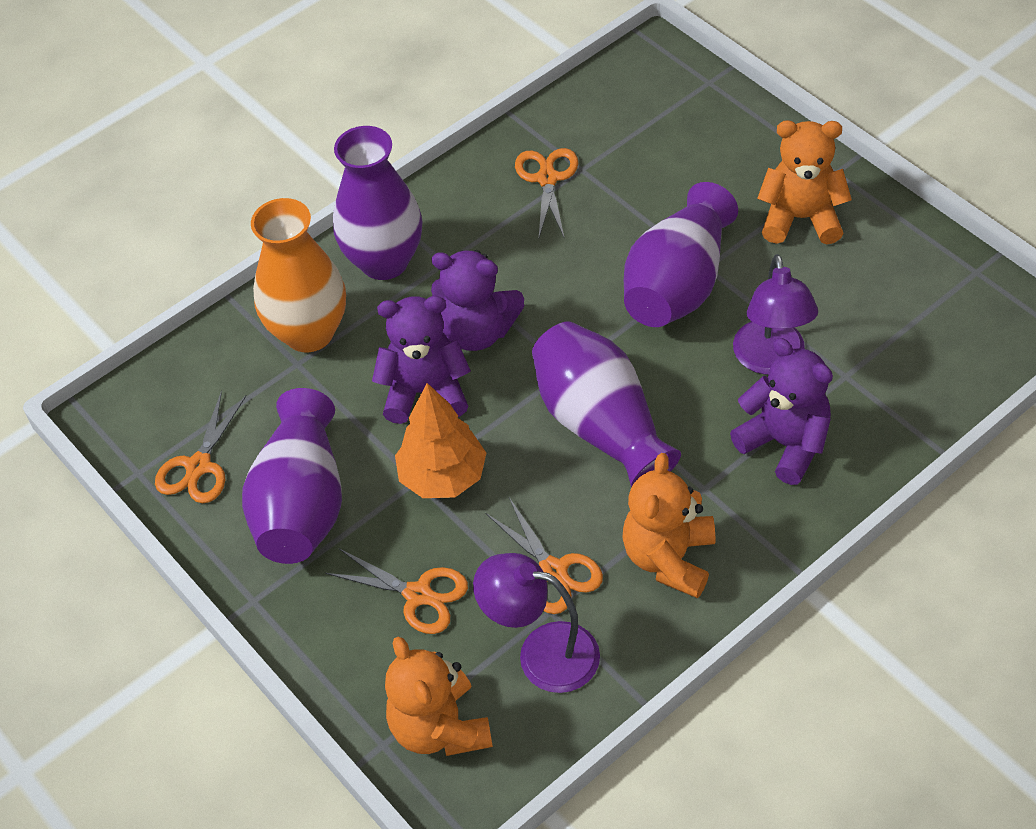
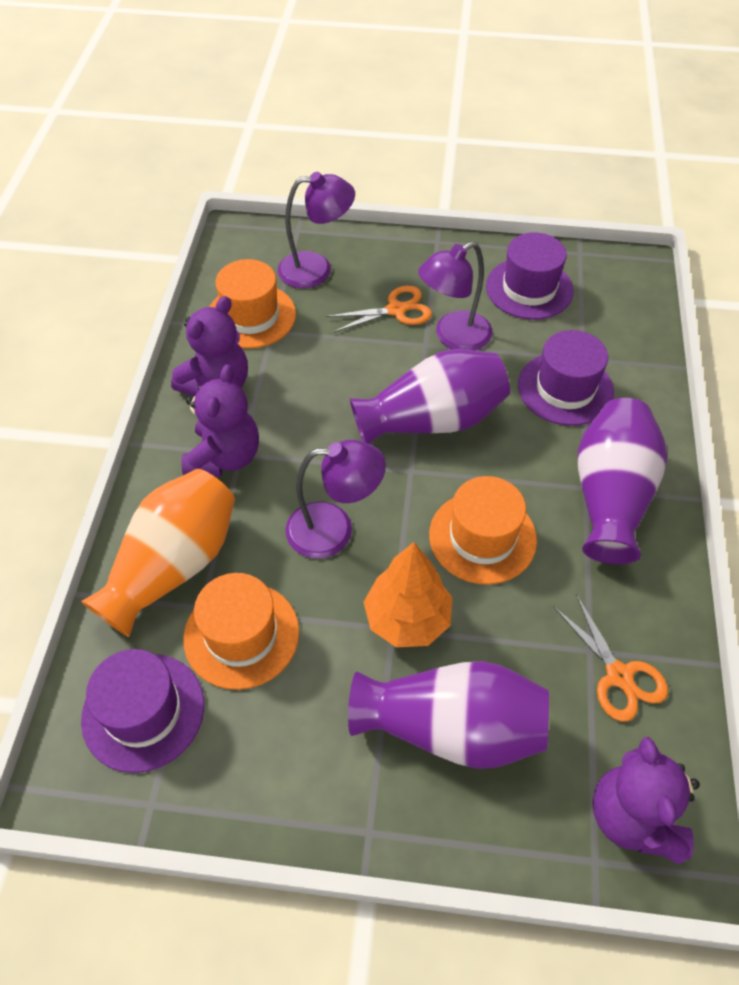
orange hat: none = 0 -> [183,573,299,690] [210,259,296,349] [429,476,537,585] = 3
orange scissors: [155,390,247,503] [325,549,468,634] [485,498,603,614] [515,148,578,239] = 4 -> [326,286,432,333] [554,594,668,722] = 2
orange teddy bear: [385,636,493,756] [623,453,715,598] [757,120,852,244] = 3 -> none = 0
purple hat: none = 0 -> [81,649,204,773] [486,232,574,320] [518,330,614,426] = 3
purple lamp: [473,553,600,693] [733,254,818,375] = 2 -> [278,172,355,288] [285,440,386,559] [418,241,493,351] = 3
purple vase: [242,388,342,564] [333,126,422,280] [532,321,681,488] [624,182,738,327] = 4 -> [348,661,549,769] [350,349,510,444] [578,398,667,564] = 3

